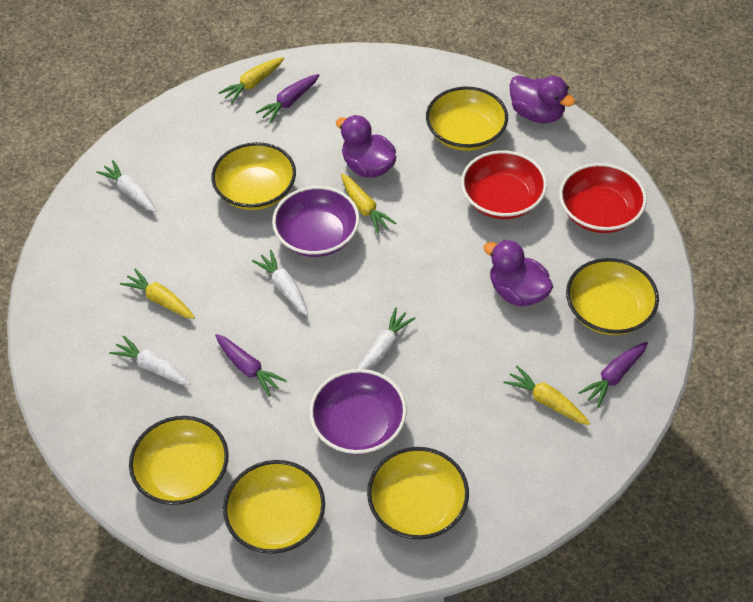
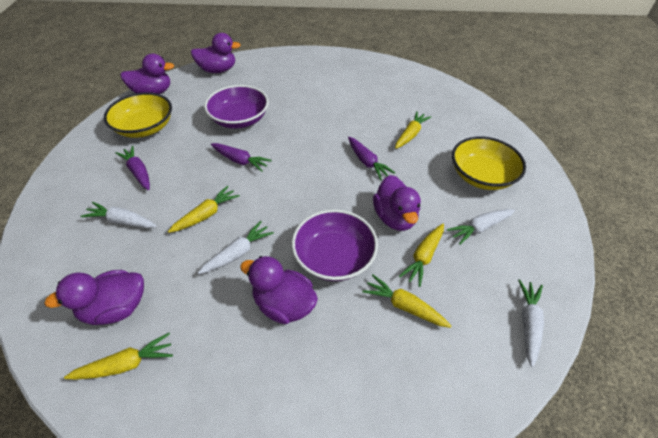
purple duck: [336,115,396,178] [483,240,553,306] [510,75,575,123] = 3 -> [44,270,144,325] [121,54,174,94] [191,33,241,73] [240,256,318,324] [373,175,421,231] = 5
red bowl: [461,150,547,219] [559,163,647,233] = 2 -> none = 0
yellow bowl: [129,416,229,505] [211,142,296,210] [223,460,325,554] [367,447,469,540] [426,87,508,151] [566,258,659,335] = 6 -> [104,92,172,138] [452,136,526,190] = 2
yellow carrot: [120,268,195,319] [218,57,284,103] [341,174,396,234] [503,365,590,425] = 4 -> [64,333,173,380] [168,186,240,233] [362,275,451,328] [395,111,431,149] [399,224,444,287] = 5

